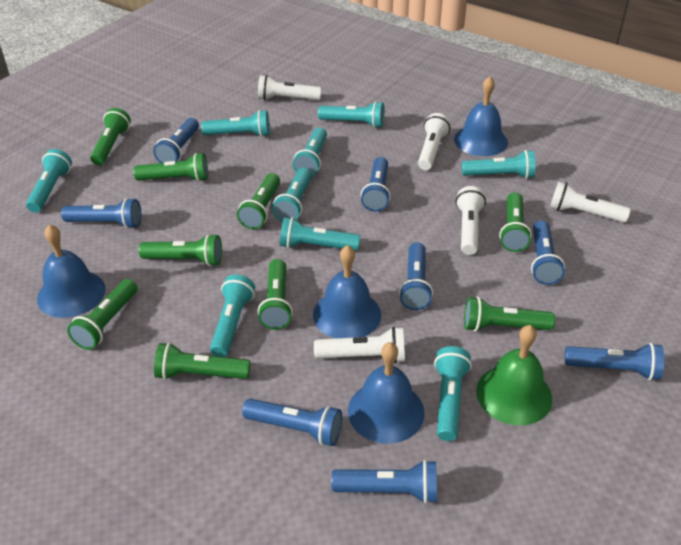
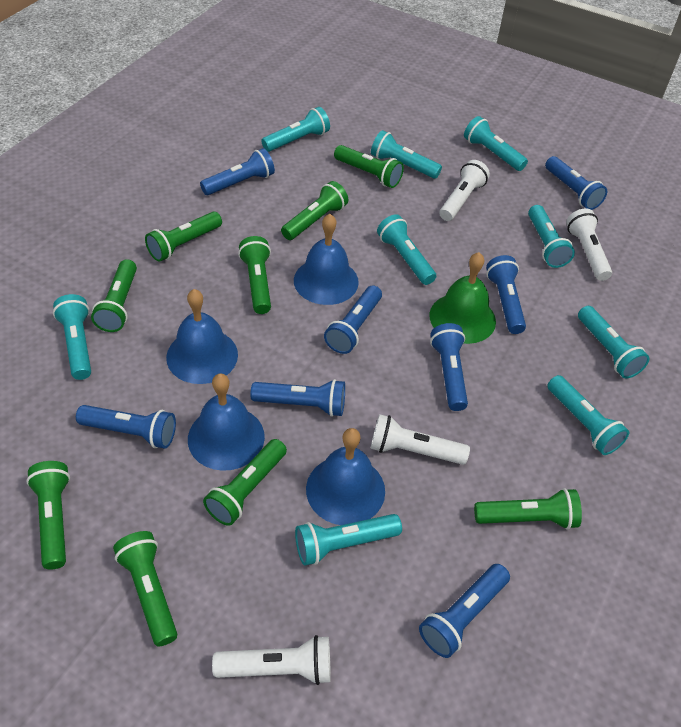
white flashlight: [258,75,322,100] [314,327,405,363] [418,113,451,170] [456,186,486,255] [550,181,631,223] = 5 -> [212,635,331,685] [371,414,470,465] [440,160,490,221] [566,208,612,281] = 4

